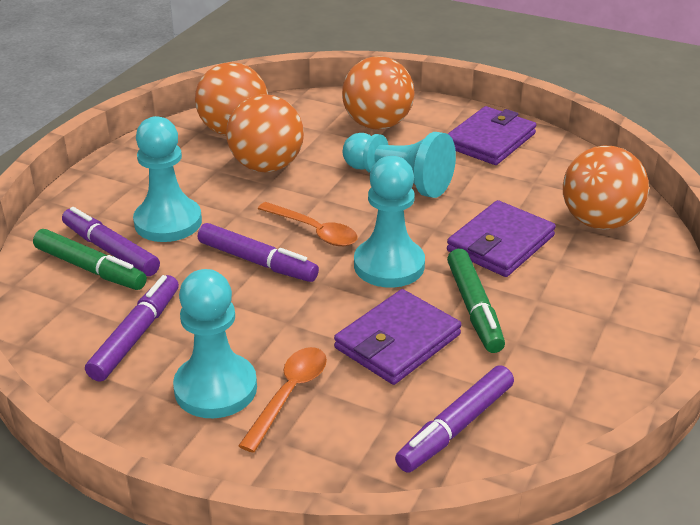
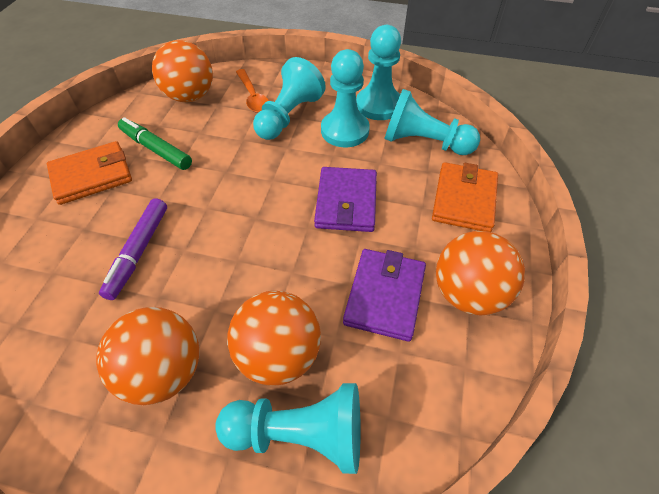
green marker: [33,229,147,290] [447,249,505,353] = 2 -> [118,117,192,170] = 1
orange spoon: [238,347,327,453] [258,202,358,246] = 2 -> [236,69,269,113] = 1
orange wallet: none = 0 -> [47,141,132,205] [432,162,498,232] = 2
purple marker: [62,207,160,276] [85,275,179,382] [198,223,319,282] [395,365,514,473] = 4 -> [99,198,167,300] = 1
purple wallet: [334,289,461,385] [447,200,556,277] [448,106,536,165] = 3 -> [314,167,377,232] [343,249,426,342] = 2
turquoise pawn: [133,116,202,242] [173,269,257,418] [343,132,456,198] [354,156,425,288] = 4 -> [215,383,361,474] [253,57,326,140] [321,49,370,147] [356,25,401,120] [385,89,480,155] = 5

